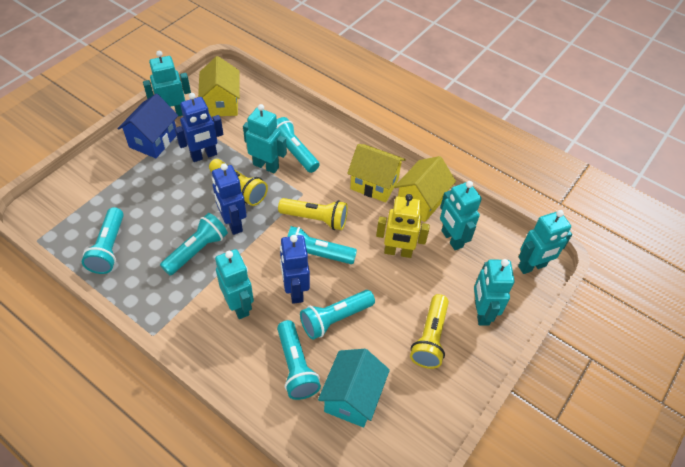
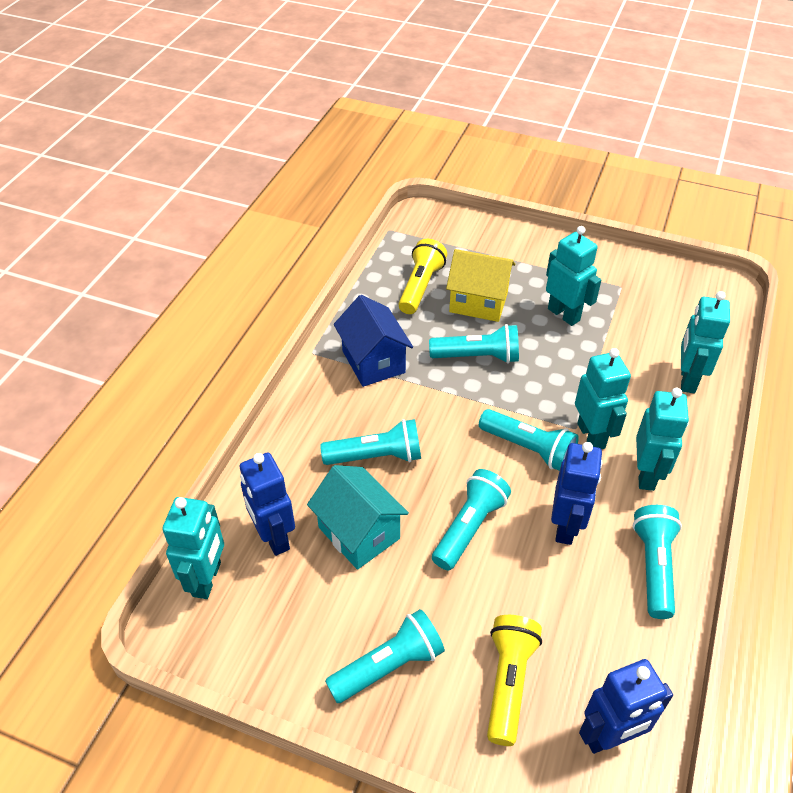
turquoise robot: [143,51,191,117] [215,249,254,319] [243,104,287,174] [440,181,482,250] [474,259,515,326] [518,210,572,274] = 6 -> [162,497,224,599] [546,226,601,326] [575,348,631,449] [636,388,689,491] [681,291,730,393] = 5
yellow flashlight: [209,159,268,206] [278,198,348,230] [410,294,449,369] = 3 -> [398,239,447,314] [487,615,542,746] = 2
yellow house: [198,56,240,117] [347,144,406,203] [394,156,456,222] = 3 -> [446,249,515,322] = 1
yellow robot: [376,194,430,258] = 1 -> none = 0

